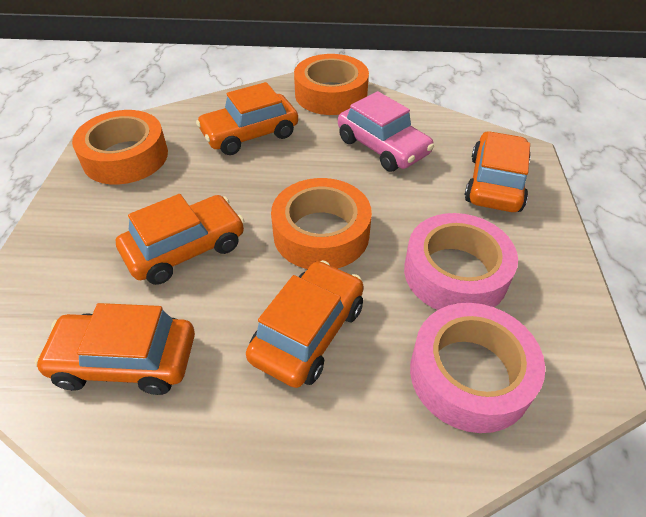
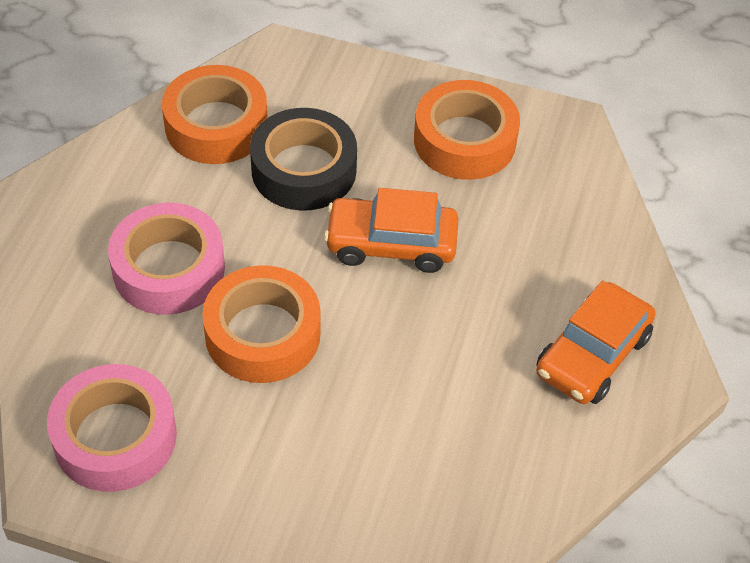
black tape: none = 0 -> [250,108,357,211] = 1
orange car: [35,303,195,395] [116,194,244,285] [196,82,298,155] [246,260,364,388] [464,131,531,212] = 5 -> [324,188,458,273] [536,281,656,404] = 2
pink car: [338,91,434,172] = 1 -> none = 0

